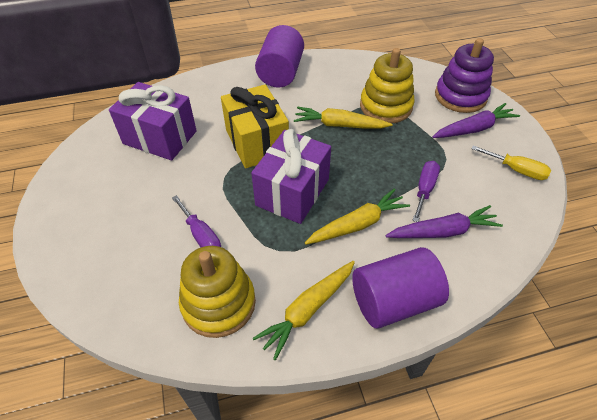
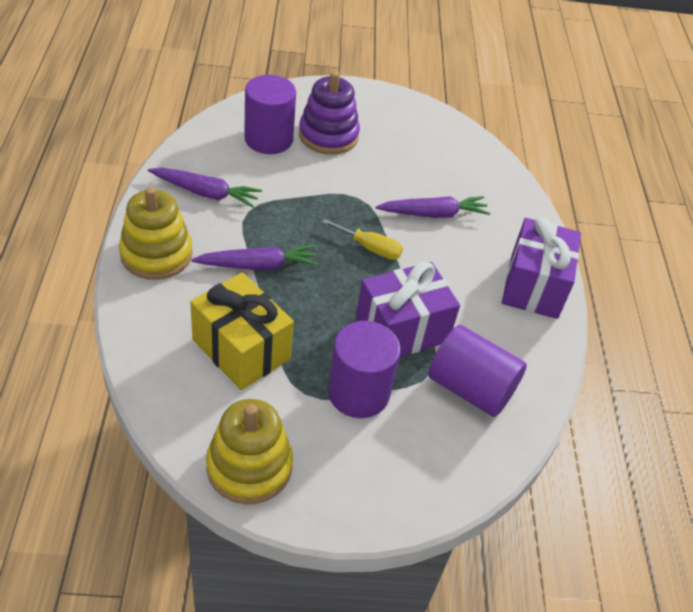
purple carrot: [385,205,503,238] [433,103,520,138] = 2 -> [148,168,262,208] [191,244,319,270] [375,196,490,218] = 3
purple cylinder: [255,25,304,88] [352,247,449,328] = 2 -> [244,75,296,154] [328,321,401,418] [428,325,527,417] = 3
purple screwdriver: [172,195,221,247] [412,161,440,222] = 2 -> none = 0
yellow carrot: [253,261,355,360] [294,107,392,129] [305,188,410,245] = 3 -> none = 0

